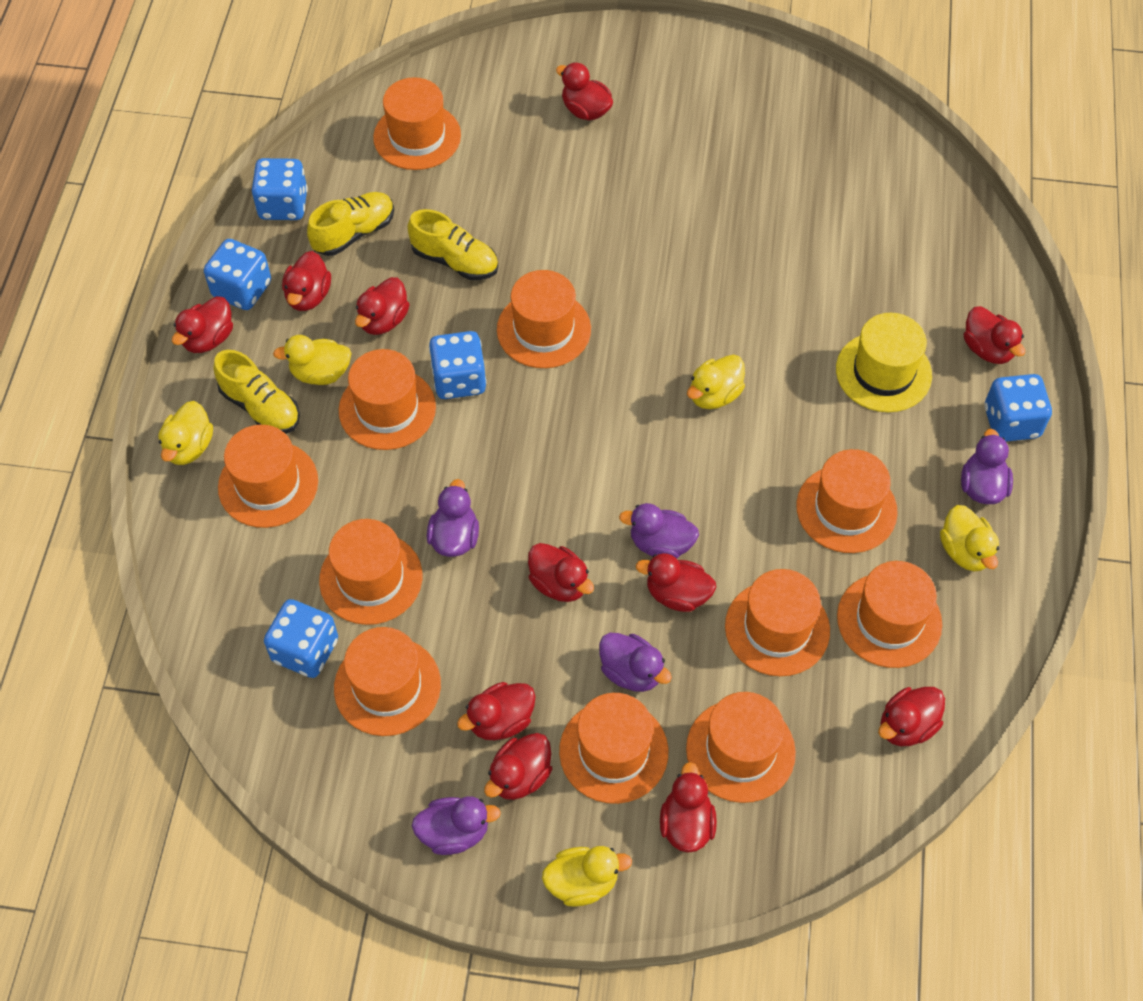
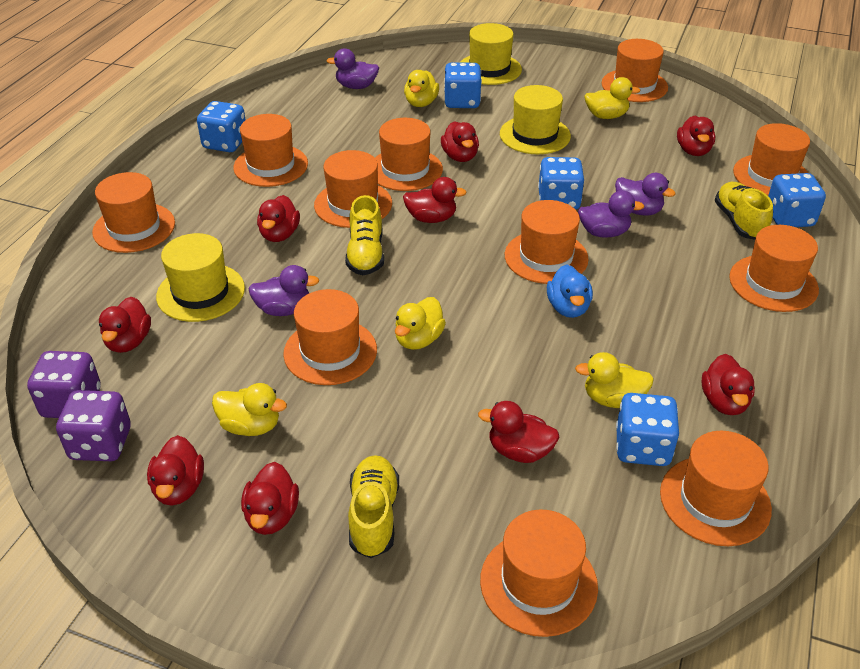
blue duck: none = 0 -> [547,264,593,318] = 1
purple dice: none = 0 -> [27,351,101,418] [56,390,131,461] = 2
purple duck: [412,796,501,855] [427,479,479,557] [599,633,672,692] [619,503,699,558] [961,429,1013,504] = 5 -> [249,265,319,316] [326,48,379,89] [578,190,644,238] [615,173,676,215] = 4
red duck: [172,296,233,353] [282,251,331,311] [355,277,410,335] [457,682,536,740] [484,733,552,800] [528,543,594,602] [556,62,613,121] [636,553,716,612] [660,762,717,853] [878,687,945,746] [964,306,1025,364] = 11 -> [99,297,151,353] [147,435,204,506] [241,462,299,535] [257,195,300,242] [403,177,467,223] [441,121,479,162] [478,401,560,463] [677,116,715,156] [701,354,755,415] = 9
yellow hat: [836,313,932,412] = 1 -> [156,233,245,322] [460,23,522,85] [500,85,571,154] = 3

